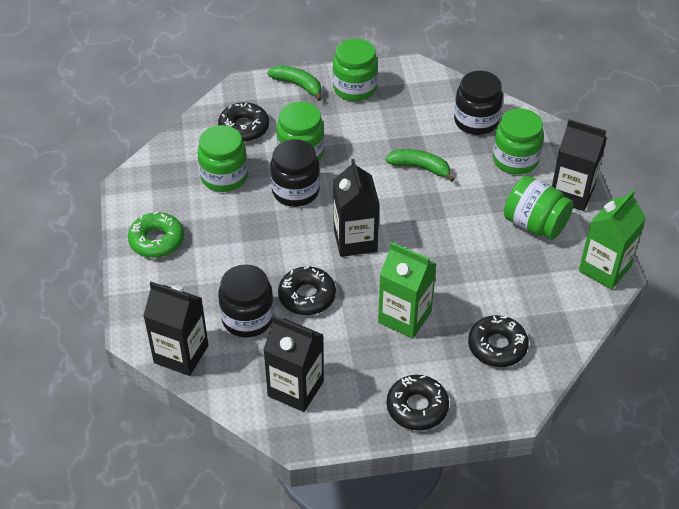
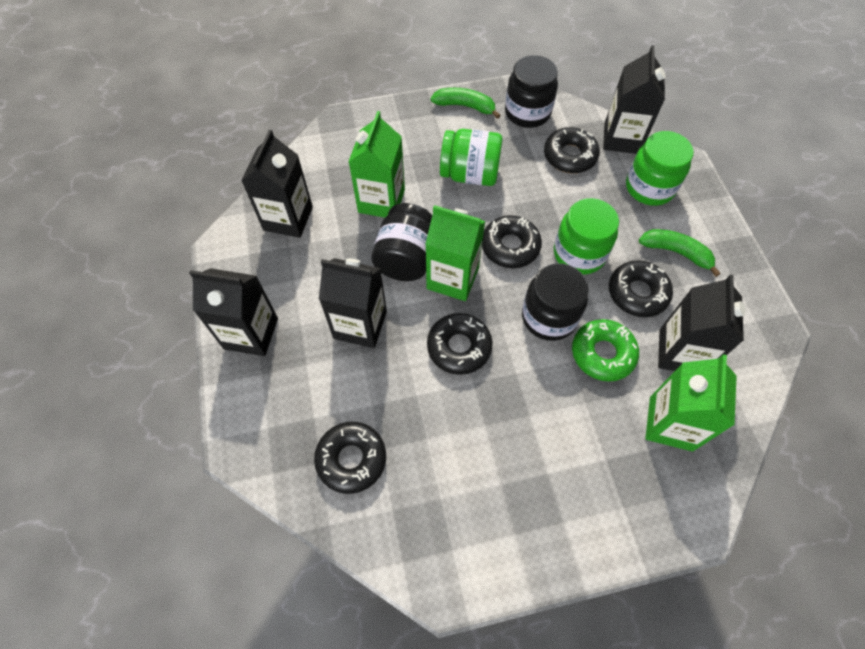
black carton: [143,281,208,376] [263,315,324,412] [333,159,379,257] [552,119,607,211] = 4 -> [189,268,278,356] [241,130,313,238] [319,258,387,348] [603,45,666,154] [658,275,746,371] = 5
black donut: [218,102,269,142] [278,266,336,315] [387,375,449,431] [468,315,529,367] = 4 -> [314,422,386,494] [427,313,493,375] [482,215,542,268] [544,127,600,173] [609,260,673,317] = 5
green carton: [378,242,436,339] [579,190,646,290] = 2 -> [348,111,405,218] [425,205,485,301] [645,354,737,451] = 3
green jar: [197,125,248,192] [276,102,325,161] [333,38,378,101] [493,108,544,175] [504,176,574,239] = 5 -> [440,129,503,186] [554,198,619,275] [626,131,694,206] = 3

